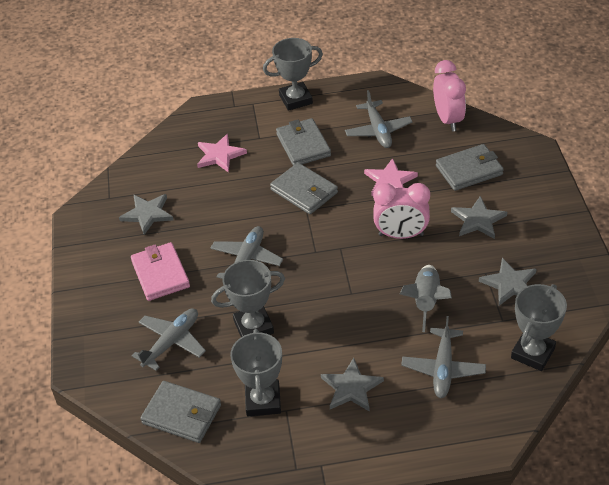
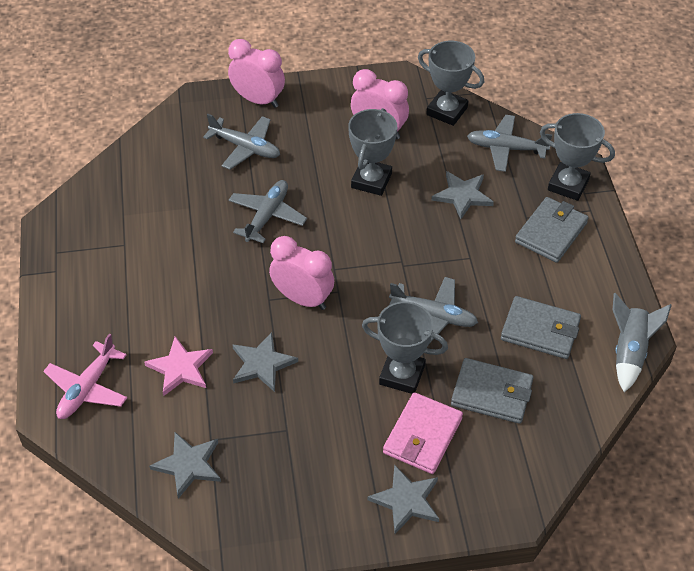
grey wallet: [140,381,221,443] [270,163,338,214] [276,118,331,166] [436,144,504,191] = 4 -> [451,358,533,424] [501,296,581,359] [515,197,589,263] = 3
pink clock: [373,183,430,239] [433,60,466,132] = 2 -> [228,39,285,108] [269,236,334,310] [351,69,409,139] = 3
pink plane: none = 0 -> [43,333,127,419] = 1
pink star: [197,134,247,173] [364,158,418,196] = 2 -> [144,336,213,396] = 1

